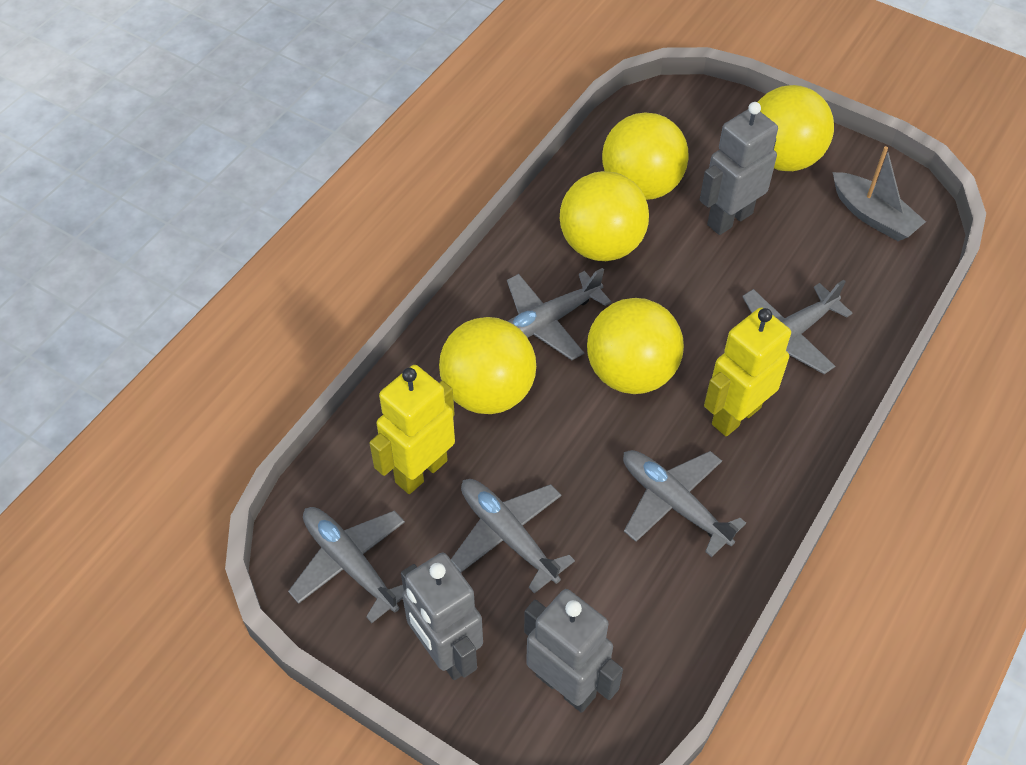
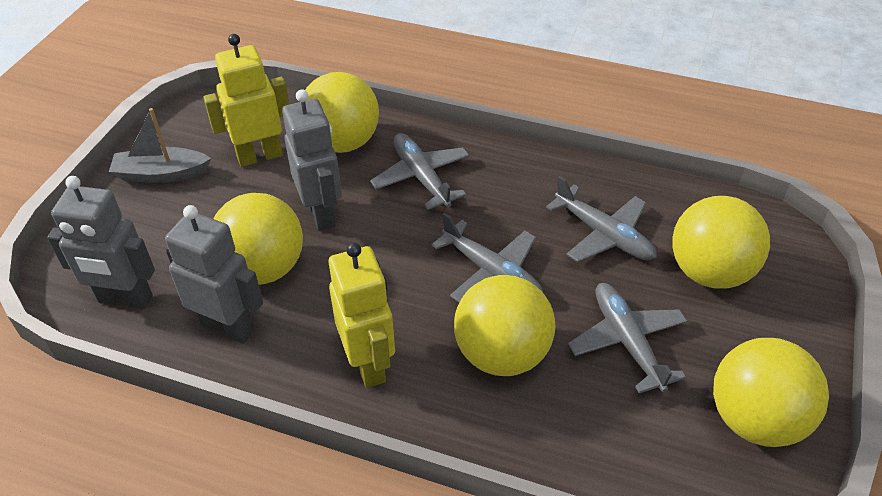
grey plane: [288,507,405,623] [451,479,575,593] [507,268,611,360] [623,450,746,557] [742,280,852,374] = 5 -> [370,133,469,210] [432,213,543,303] [546,176,657,262] [568,283,687,393] = 4

